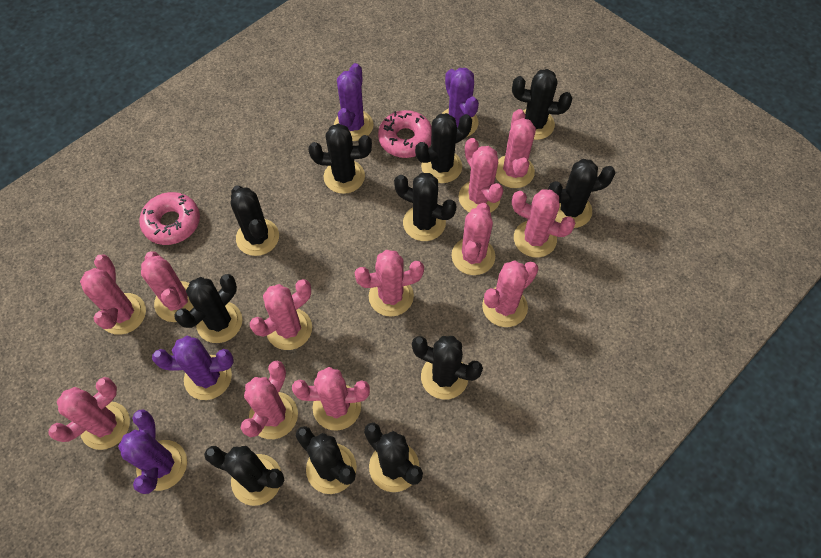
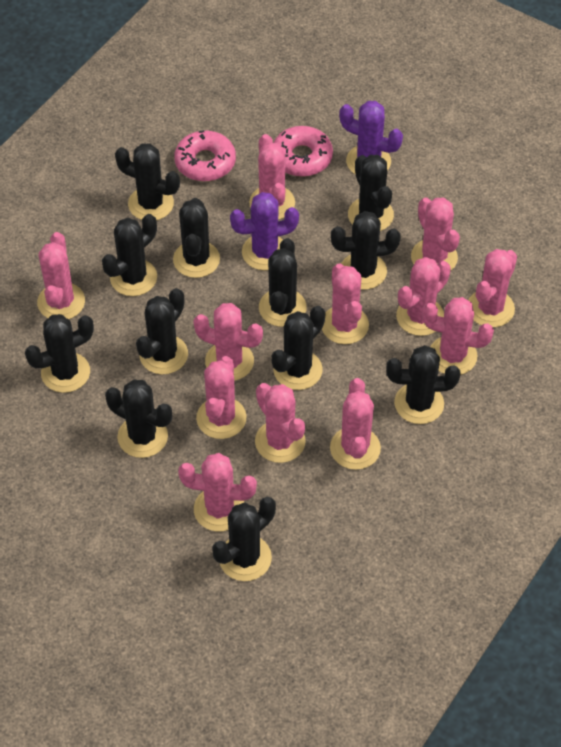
black cactus: [174,274,242,343] [204,446,284,506] [231,185,279,256] [296,426,357,494] [308,123,372,194] [364,423,423,492] [394,173,457,241] [412,336,483,400] [415,113,472,183] [512,69,573,140] [548,159,616,228] = 11 -> [25,314,94,393] [102,214,157,296] [105,380,172,458] [115,143,180,220] [136,288,188,374] [173,198,220,278] [212,497,276,581] [259,238,307,327] [271,306,325,390] [331,211,401,290] [348,155,394,231] [386,345,460,424] = 12
purple cactus: [118,409,187,494] [152,336,233,400] [334,63,374,141] [442,68,479,137] = 4 -> [230,192,299,271] [339,101,403,175] = 2

